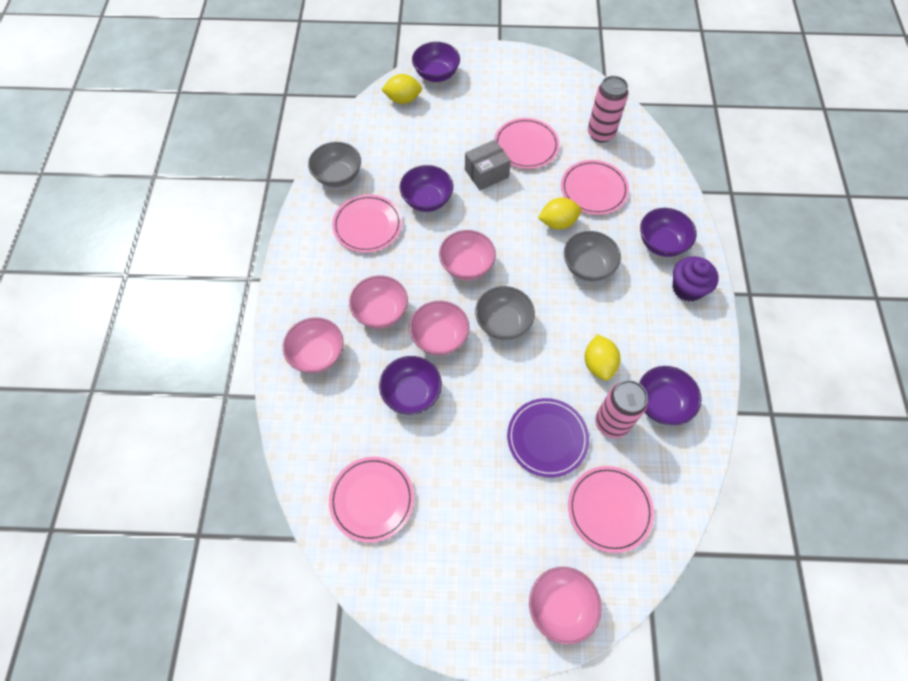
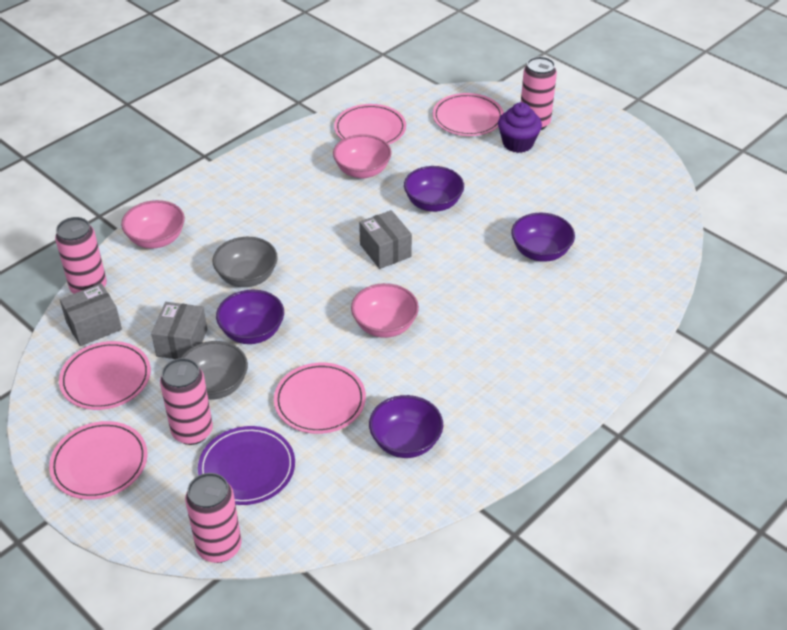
grey bowl: [308,142,361,187] [475,286,535,340] [564,231,621,281] = 3 -> [181,341,248,400] [213,237,278,287] = 2
grey box: [465,140,511,190] = 1 -> [60,283,122,346] [151,302,207,359] [359,210,412,269] = 3
pink bowl: [282,317,344,373] [349,276,408,329] [409,301,470,355] [439,230,496,280] [529,567,602,645] = 5 -> [121,200,185,249] [333,134,392,179] [351,283,419,338] = 3
pink can: [588,76,629,143] [595,380,648,438] = 2 -> [55,217,107,294] [160,358,213,445] [185,473,241,563] [521,57,557,130] = 4
purple bowl: [379,356,442,414] [399,165,453,212] [412,42,460,82] [639,366,701,425] [640,208,697,257] = 5 -> [216,290,284,344] [369,395,443,458] [404,166,464,212] [511,213,575,262] = 4
yellow lemon: [381,74,422,104] [538,197,582,229] [585,334,620,381] = 3 -> none = 0

